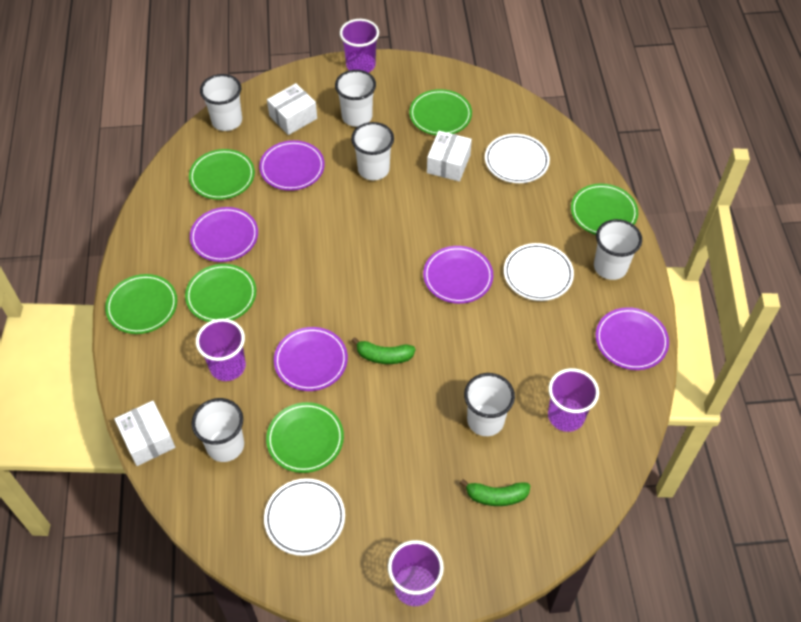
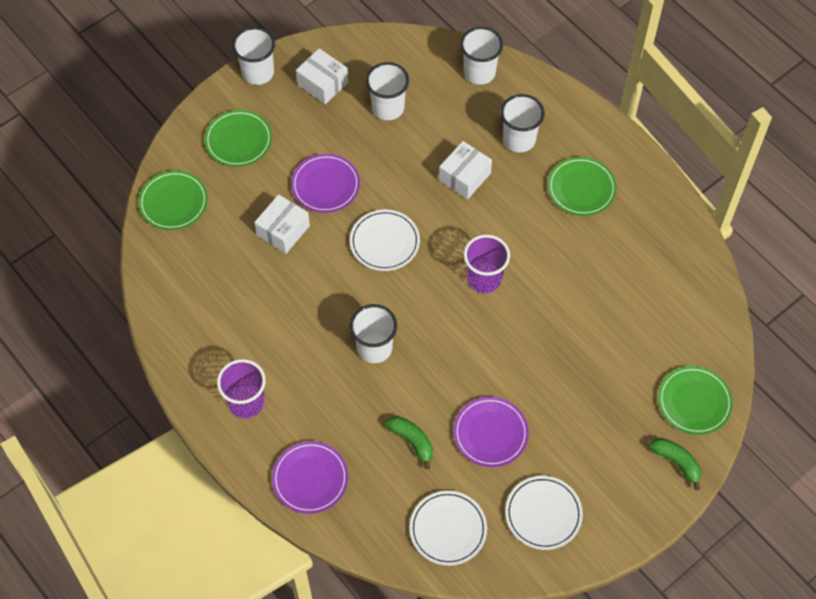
green plate: [105,274,178,334] [185,264,256,322] [189,149,255,200] [266,402,344,473] [409,89,472,135] [571,183,638,235] = 6 -> [138,171,208,230] [204,110,272,167] [548,157,617,216] [658,366,733,435] = 4
purple cup: [196,319,246,381] [340,19,379,73] [388,540,444,606] [548,368,599,432] = 4 -> [217,359,266,419] [464,235,510,293] = 2
purple plate: [190,207,258,262] [259,140,325,191] [274,327,348,391] [423,246,493,304] [596,307,669,370] = 5 -> [272,441,348,514] [291,154,360,213] [453,397,529,467] = 3
white cup: [192,398,244,462] [200,74,242,131] [335,70,376,127] [351,122,394,180] [464,373,515,436] [594,219,642,280] = 6 -> [232,27,275,85] [350,304,398,363] [366,62,409,120] [460,27,503,85] [501,94,545,152] = 5

